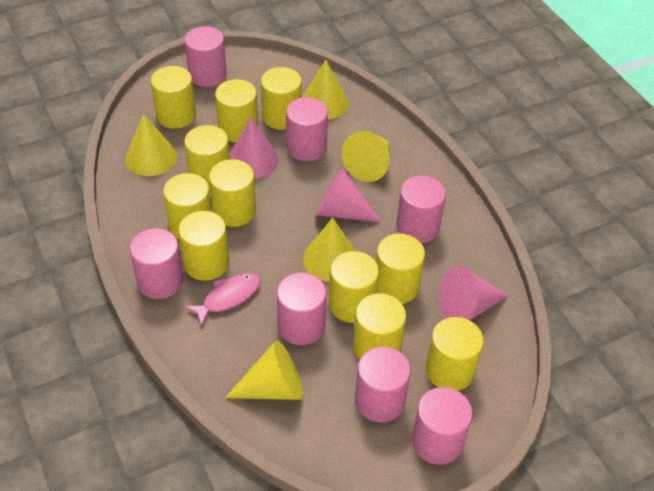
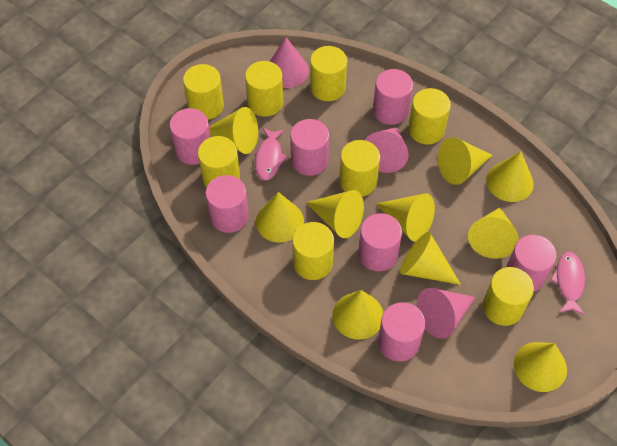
pink fish: [185,273,261,326] = 1 -> [255,127,288,181] [550,251,585,315] = 2
yellow cone: [125,114,177,176] [225,340,303,400] [302,60,349,119] [303,218,356,282] [342,131,390,182] = 5 -> [209,107,258,154] [256,192,304,243] [306,190,364,238] [333,290,383,340] [376,193,435,241] [400,232,461,285] [438,137,493,185] [468,207,519,259] [486,151,534,202] [514,342,567,392] = 10
yellow cylinder: [151,66,196,129] [163,173,212,239] [178,211,229,281] [184,125,230,191] [209,159,256,227] [215,79,258,143] [261,67,302,130] [329,251,379,323] [353,293,406,360] [376,234,425,304] [426,317,484,391] = 11 -> [183,64,224,120] [198,136,240,187] [245,61,283,117] [292,222,334,280] [310,46,347,101] [339,140,380,197] [408,88,451,144] [483,267,534,326] = 8

